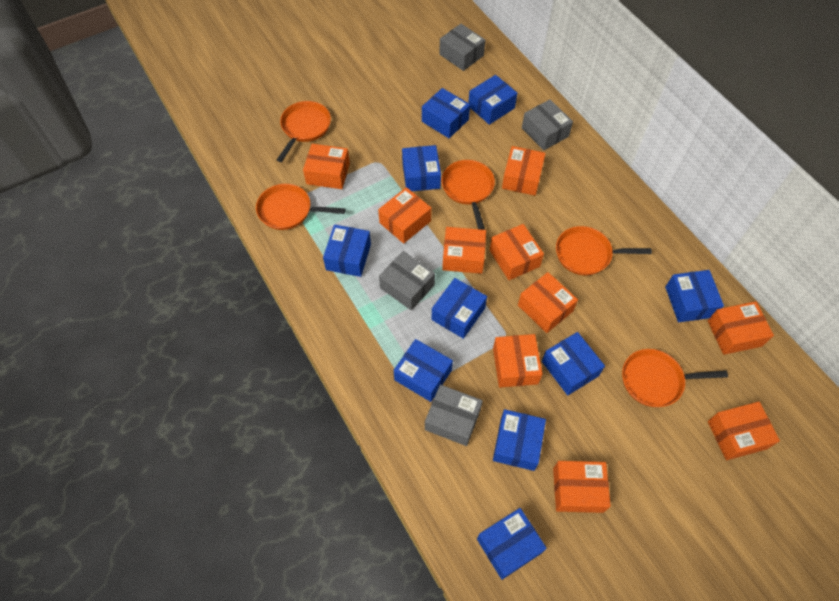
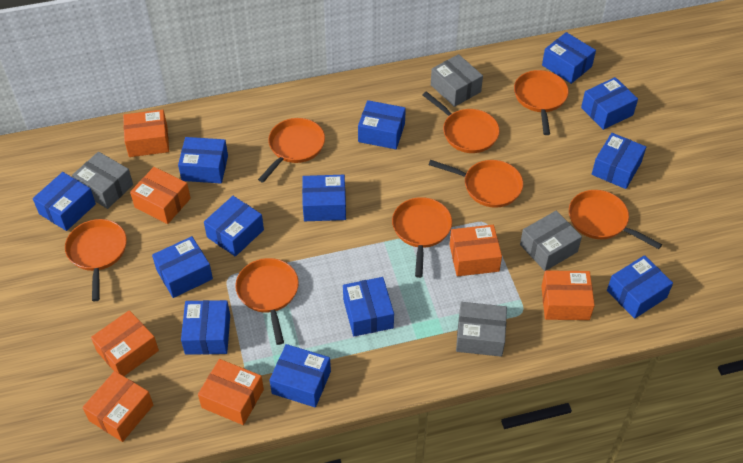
blue box: [323,224,371,277] [394,339,453,402] [402,145,441,191] [422,88,470,138] [432,278,487,339] [468,75,517,125] [477,508,547,580] [493,409,546,471] [542,332,605,395] [665,270,724,322] = 10 -> [33,172,96,231] [152,236,213,298] [178,137,228,183] [181,300,230,355] [204,196,264,257] [270,344,331,408] [302,175,346,221] [343,277,394,336] [358,100,406,149] [542,32,596,84] [581,77,638,130] [592,133,646,189] [607,255,673,319] = 13
orange box: [303,144,350,189] [378,187,431,244] [442,227,486,274] [489,224,544,280] [493,334,542,388] [502,146,546,196] [518,272,578,333] [553,461,611,513] [708,301,774,355] [708,402,780,460] = 10 -> [82,371,153,442] [91,310,159,376] [123,110,169,157] [130,167,191,224] [198,359,264,425] [450,225,502,276] [541,270,595,320] = 7
orange pan: [256,184,346,230] [277,101,331,162] [441,160,495,230] [556,226,652,275] [622,349,728,407] = 5 -> [65,219,127,301] [235,258,299,345] [258,118,325,183] [392,197,452,278] [423,91,500,153] [429,160,523,208] [514,70,569,135] [569,190,662,249] = 8

